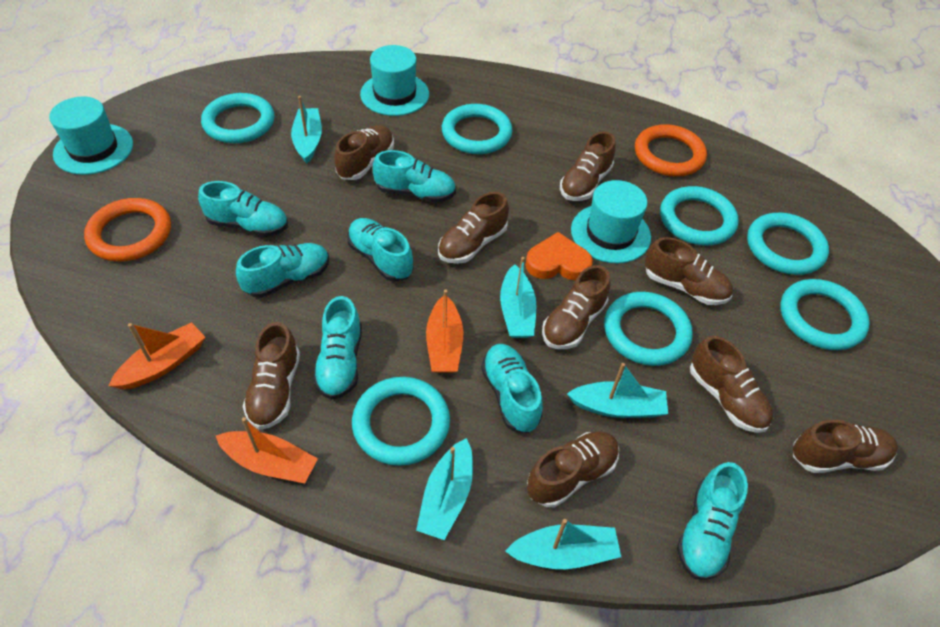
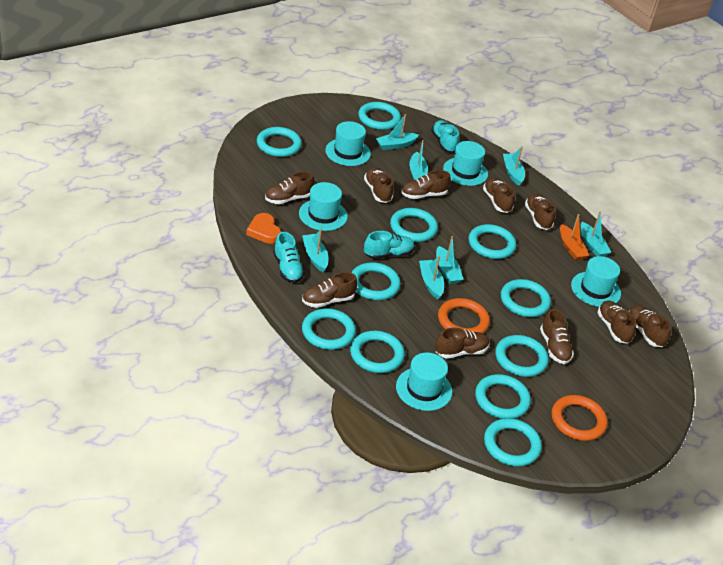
brown shoe: [242,322,300,430] [334,125,394,180] [438,192,509,264] [527,432,619,507] [542,265,611,349] [560,131,616,201] [645,237,733,305] [690,336,773,433] [793,420,898,473] = 9 -> [265,172,315,204] [302,272,358,308] [364,167,393,203] [401,170,451,199] [435,327,489,359] [483,177,515,213] [525,193,555,230] [540,309,574,364] [597,301,636,344] [629,305,671,347] = 10
orange boat: [109,322,205,390] [216,417,318,483] [426,290,463,373] = 3 -> [560,214,589,260] = 1
turquoise boat: [291,96,322,163] [416,438,473,540] [500,257,536,338] [505,519,621,569] [567,363,668,418] = 5 -> [302,229,328,272] [376,114,419,150] [409,140,428,180] [419,256,444,300] [436,236,464,284] [503,146,525,186] [581,212,612,256] = 7
turquoise hat: [49,97,133,175] [360,45,429,116] [571,180,651,263] = 3 -> [299,182,348,231] [325,121,371,166] [396,352,452,411] [443,141,488,186] [571,256,621,307] = 5
turquoise ring: [201,93,274,143] [352,377,450,466] [442,104,512,154] [604,292,693,366] [660,186,739,246] [747,213,829,275] [780,279,870,350] = 7 -> [257,127,302,157] [302,308,356,350] [350,331,405,373] [351,262,401,300] [358,102,401,130] [390,208,438,242] [469,224,516,259] [475,374,531,419] [484,418,542,466] [495,335,549,377] [501,279,551,317] = 11
turquoise shoe: [198,181,288,237] [236,243,329,298] [313,296,362,400] [347,218,413,281] [373,150,456,203] [481,344,543,433] [677,462,748,580] = 7 -> [273,232,305,283] [364,231,415,259] [431,120,459,153] = 3

